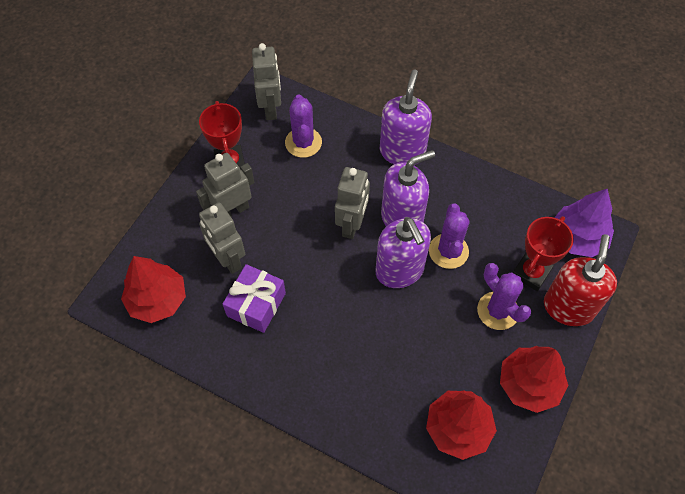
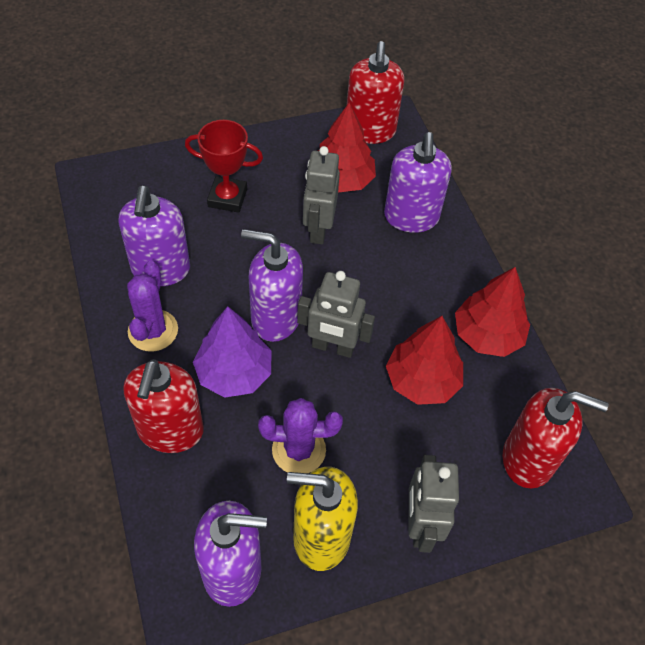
grey robot: [196,153,254,218] [199,202,245,274] [252,43,281,120] [335,167,370,239] = 4 -> [297,271,375,358] [303,146,340,244] [409,455,459,553] = 3
purple cactus: [285,94,322,158] [429,203,469,269] [477,263,531,330] = 3 -> [127,261,178,352] [258,398,343,473] = 2
purple gift: [223,264,286,333] = 1 -> none = 0
purple soap dispenser: [376,217,431,288] [380,70,432,165] [381,150,435,226] = 3 -> [118,186,190,286] [194,501,267,607] [241,229,303,342] [384,132,452,233] = 4
red soap dispenser: [544,234,617,326] = 1 -> [123,359,204,453] [347,41,404,144] [503,388,609,488] = 3
red trophy: [199,101,245,169] [513,216,574,291] = 2 -> [185,120,263,213] = 1
yellow soap dispenser: none = 0 -> [287,467,358,571] = 1

